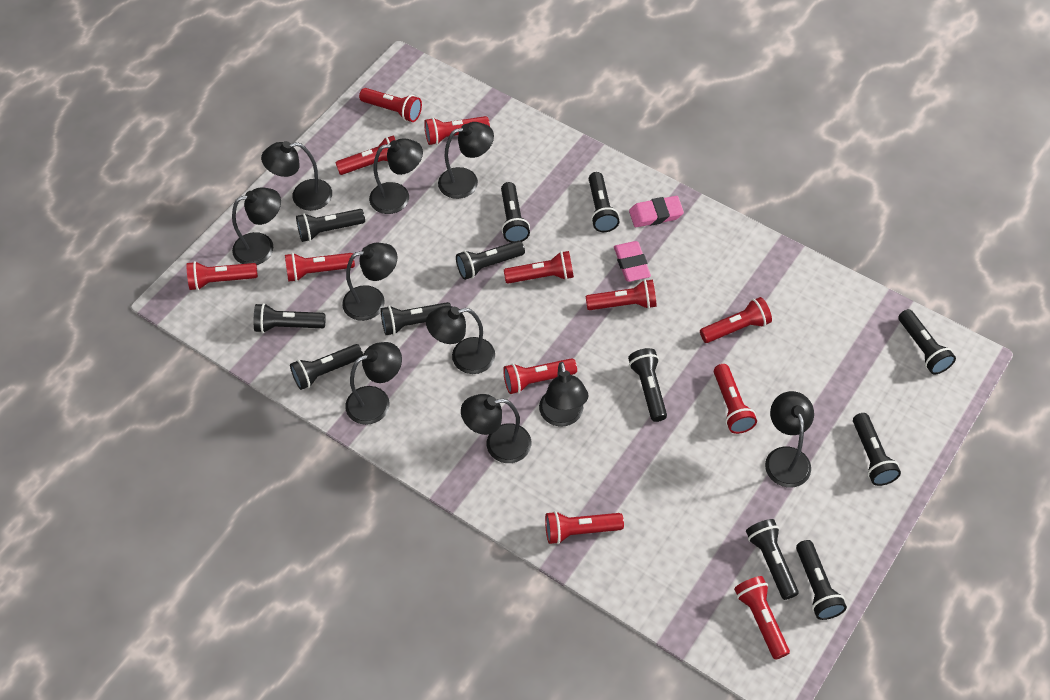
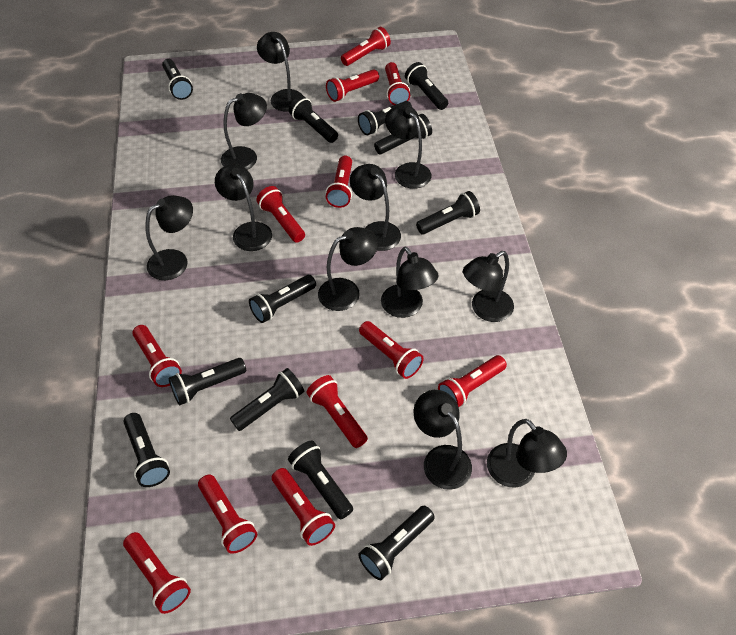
black lamp: [232,187,281,265] [261,141,332,211] [342,243,397,321] [345,342,402,425] [369,138,423,214] [426,306,495,374] [438,122,494,199] [461,394,531,463] [539,362,588,427] [765,391,814,488] = 10 -> [145,195,193,280] [215,164,272,251] [221,93,267,170] [257,32,303,112] [318,227,378,311] [350,164,401,251] [381,247,438,318] [385,105,431,189] [414,390,472,490] [463,251,514,322] [487,419,567,488] = 11
pink eraser: [614,241,651,282] [629,196,684,227] = 2 -> none = 0

